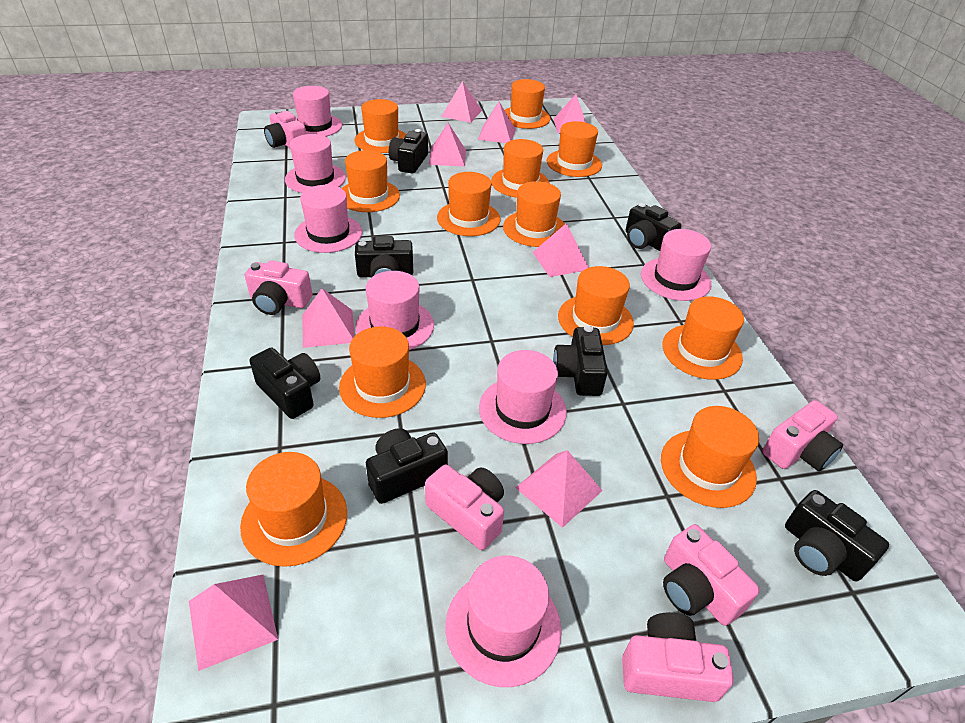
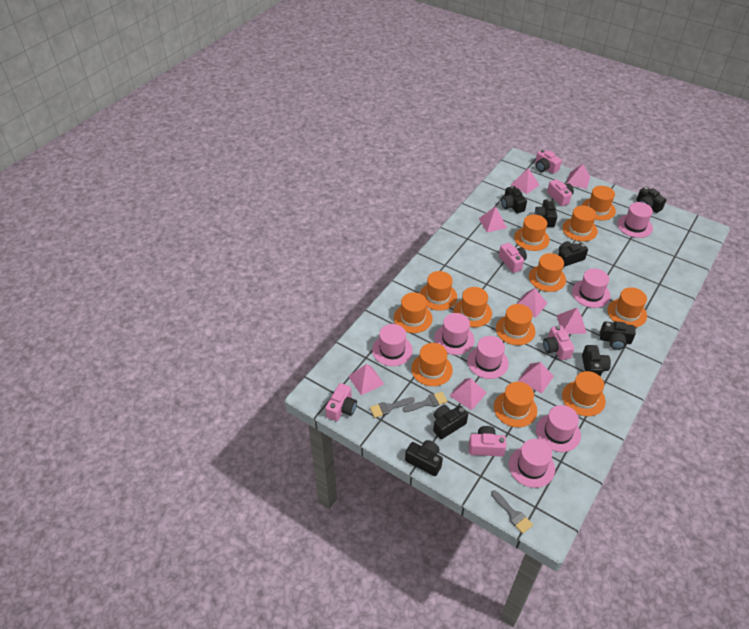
black camera: [249,347,320,419] [355,236,413,278] [366,428,448,504] [389,129,428,174] [553,326,608,396] [626,203,681,251] [785,490,889,581] = 7 -> [405,440,443,476] [433,405,468,439] [501,186,527,213] [535,199,557,227] [558,241,588,267] [582,345,611,377] [600,321,636,350] [636,187,666,213] = 8
grey brush: none = 0 -> [370,397,415,418] [403,392,447,412] [491,490,533,534] = 3

